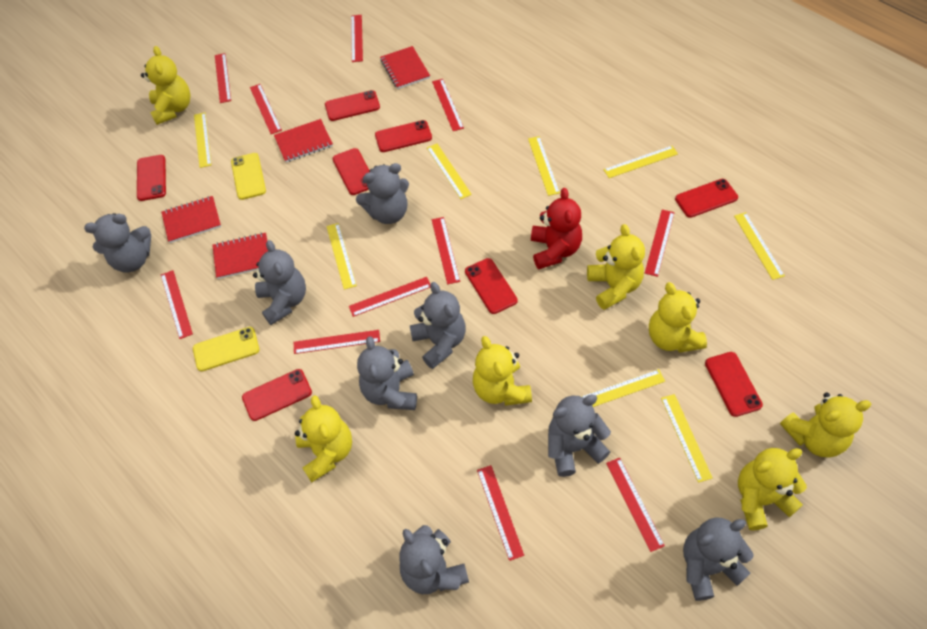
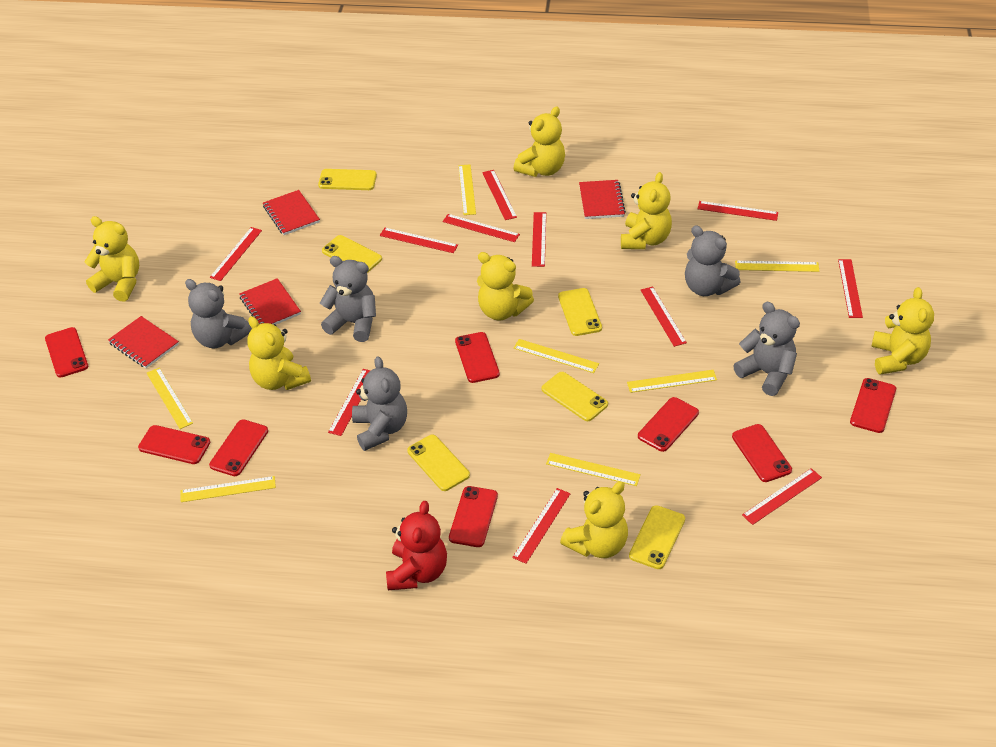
grey teddy bear: [84,213,151,273] [253,240,306,325] [356,163,409,224] [357,336,417,410] [399,525,469,594] [410,282,466,369] [548,395,611,477] [683,517,753,601] = 8 -> [185,279,252,349] [320,256,376,342] [352,356,407,451] [685,225,740,296] [733,302,800,396] = 5
yellow phone: [193,327,259,371] [231,153,266,200] = 2 -> [318,169,377,190] [322,235,382,273] [407,435,470,491] [542,372,608,421] [558,288,602,336] [629,505,685,569] = 6
yellow ruler: [194,113,211,168] [326,223,357,290] [427,144,472,199] [528,136,560,196] [581,369,665,407] [603,146,678,178] [661,394,713,483] [734,212,785,280] = 8 -> [147,367,193,429] [180,476,276,502] [458,164,476,215] [514,339,599,373] [546,453,641,486] [627,370,717,393] [735,261,819,272] = 7

